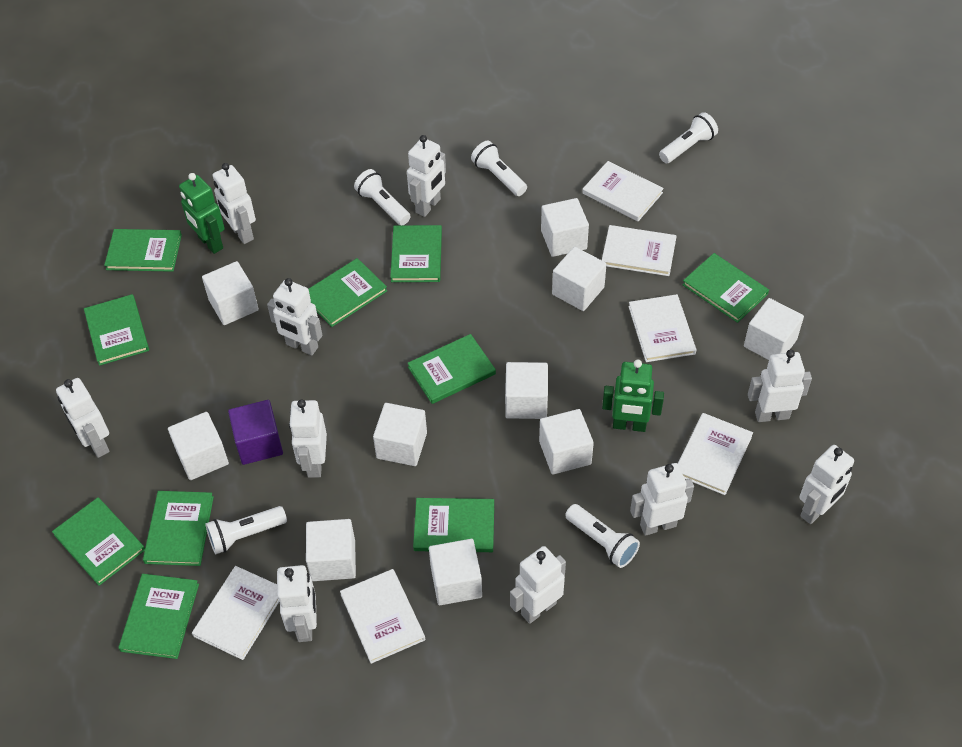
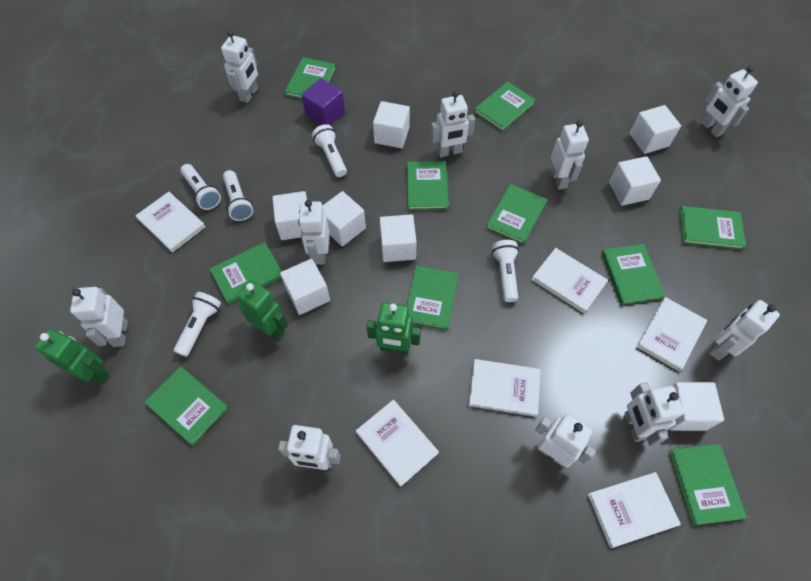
green robot: [179,173,225,254] [602,359,664,432] = 2 -> [35,329,109,384] [236,280,288,340] [366,302,421,354] = 3
white cube: [168,412,229,480] [202,261,259,325] [306,519,356,581] [373,403,427,466] [429,539,482,605] [505,362,548,419] [539,409,594,475] [541,198,589,257] [552,247,607,311] [744,298,804,360] = 10 -> [272,191,307,240] [280,259,330,315] [322,191,366,246] [373,101,410,148] [380,214,417,262] [609,156,661,206] [630,105,681,154] [669,382,724,431] = 8

